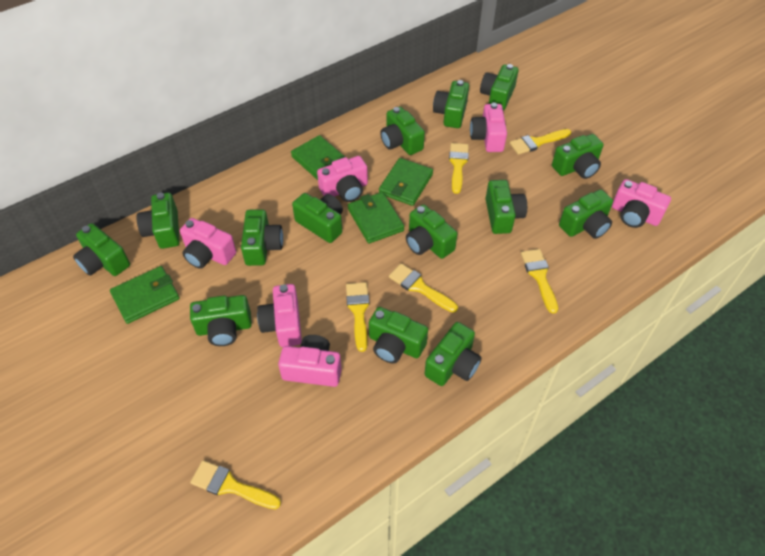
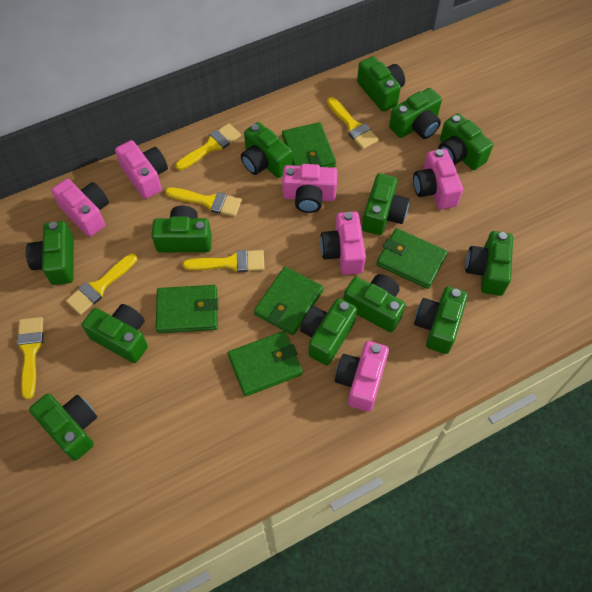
green camera: [73,223,130,276] [136,193,180,249] [190,295,252,346] [241,209,283,266] [292,193,343,243] [369,307,428,363] [380,107,425,155] [406,204,457,259] [424,322,482,386] [433,80,469,128] [480,64,518,111] [485,180,527,234] [552,134,604,179] [559,189,613,239] = 14 -> [26,221,74,285] [29,394,97,461] [82,304,148,363] [151,206,212,252] [241,122,292,178] [300,298,357,365] [343,274,405,332] [357,56,405,112] [362,173,409,235] [389,88,442,139] [414,286,468,354] [438,114,493,170] [465,231,513,296] = 13
green wallet: [110,266,180,324] [291,135,345,180] [348,192,404,244] [379,158,433,206] = 4 -> [156,285,218,333] [228,331,303,396] [254,267,323,335] [282,122,336,168] [377,228,448,289] = 5

